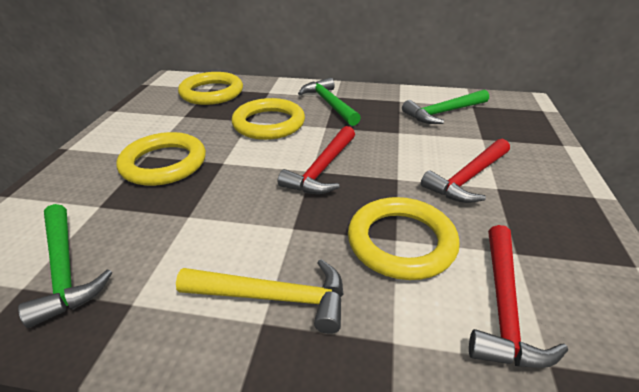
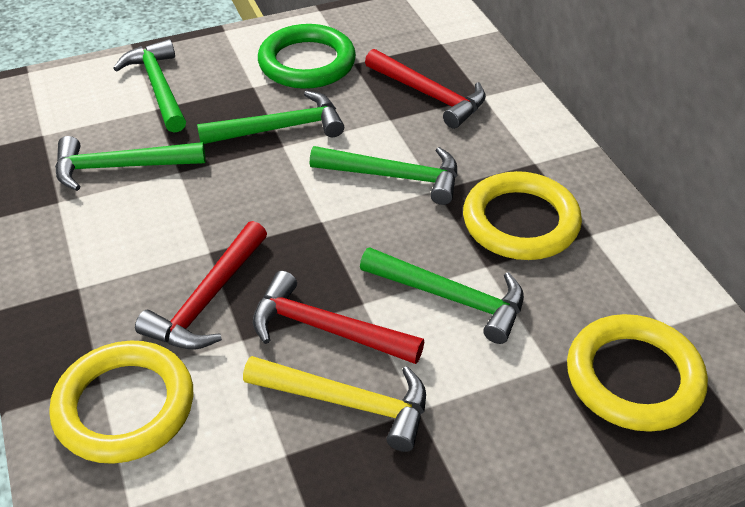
green hammer: [18,204,112,328] [298,78,361,126] [402,89,489,124] = 3 -> [55,136,205,191] [113,39,186,133] [197,91,344,144] [310,146,457,205] [360,247,524,344] = 5
green ring: none = 0 -> [258,24,356,89] = 1
yellow ring: [117,132,206,186] [178,72,243,105] [231,98,305,140] [348,197,460,280] = 4 -> [49,341,193,464] [463,171,582,260] [567,314,708,432] = 3

